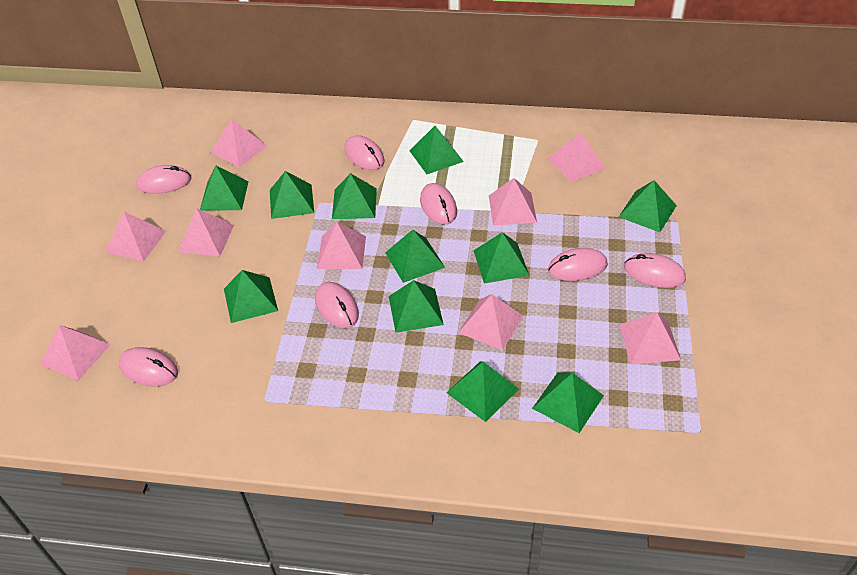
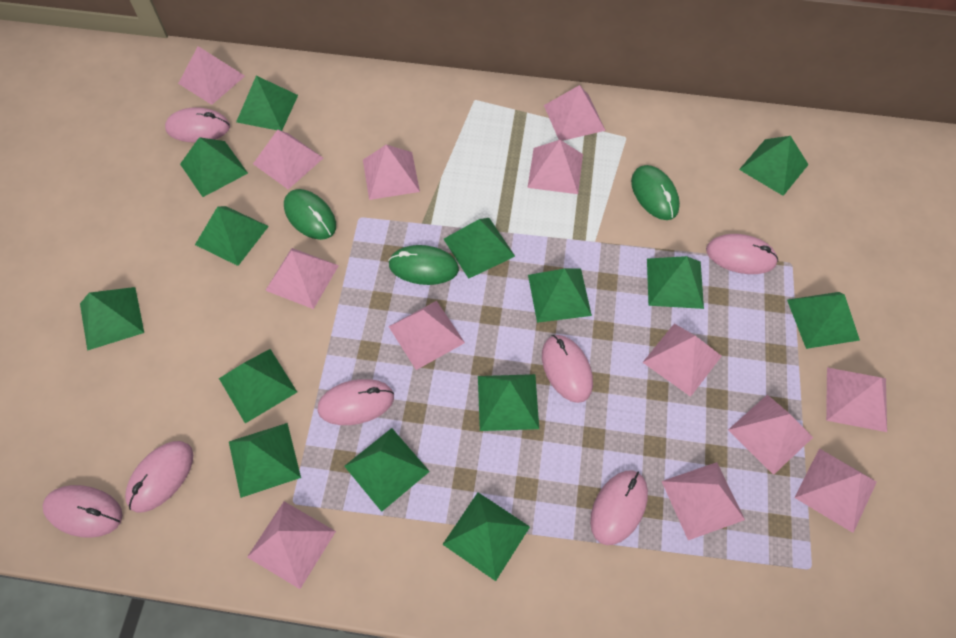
green mouse: none = 0 -> [284,189,336,240] [388,245,459,285] [631,165,680,220] = 3
green pyramid: [200,166,249,211] [224,270,278,323] [270,171,314,219] [332,173,377,219] [385,230,445,283] [389,280,444,333] [409,126,464,174] [446,361,519,422] [473,232,530,284] [532,372,604,433] [619,180,677,232] = 11 -> [80,287,144,351] [180,137,248,197] [195,206,269,266] [219,349,297,423] [229,423,301,498] [236,76,298,131] [344,428,430,512] [442,493,530,581] [444,218,515,279] [478,374,539,431] [528,269,592,323] [647,256,704,309] [739,136,809,196] [787,292,860,349] = 14
pink pyramid: [40,325,111,381] [105,212,166,262] [178,208,234,256] [211,119,267,167] [317,222,366,269] [458,294,523,350] [489,178,537,226] [548,133,606,182] [619,312,681,365] = 9 -> [178,46,245,105] [247,501,336,589] [253,130,323,189] [265,248,339,309] [363,145,420,200] [388,301,465,370] [527,140,583,194] [544,85,606,141] [642,324,722,397] [662,462,745,540] [728,395,813,475] [795,448,877,533] [826,367,887,432] = 13

